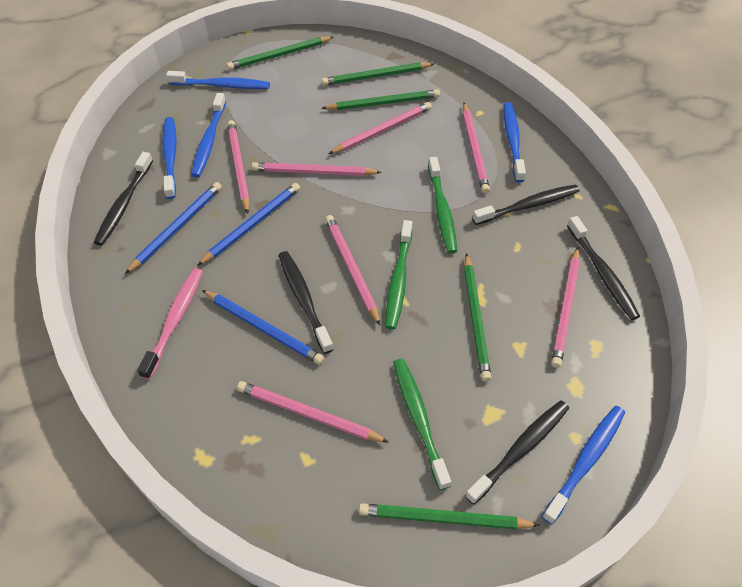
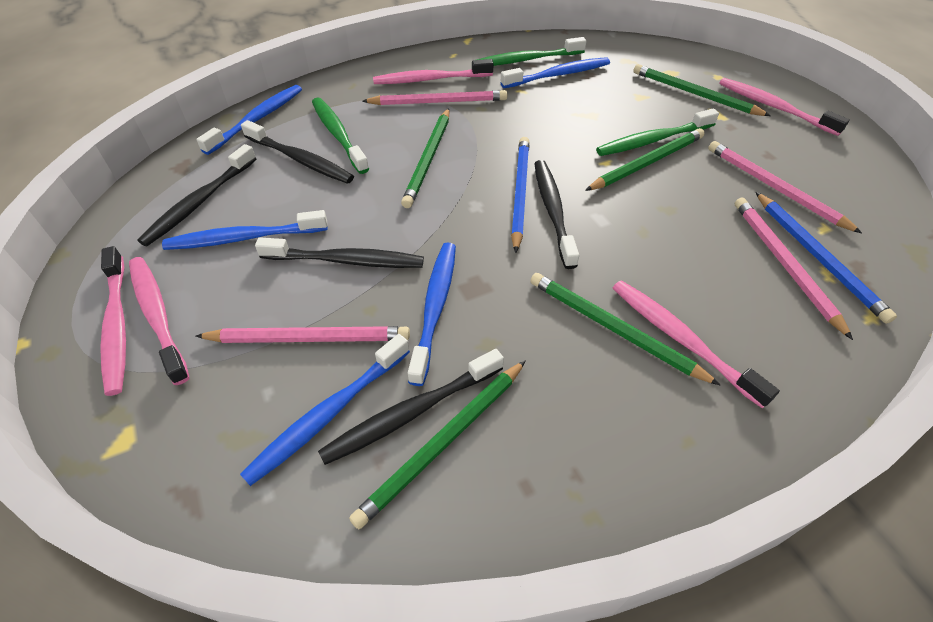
blue pencil: [125,182,222,274] [197,183,300,266] [202,290,324,365] = 3 -> [511,137,529,253] [756,192,897,324] = 2
pink pencil: [227,120,250,214] [237,381,389,442] [251,162,382,176] [325,215,380,325] [328,102,432,154] [463,103,490,194] [551,247,580,368] = 7 -> [196,326,410,343] [362,90,507,105] [708,141,862,233] [735,198,853,340] = 4
pink toothbrush: [137,268,203,380] = 1 -> [100,246,126,396] [129,257,190,385] [373,59,494,84] [613,280,780,409] [719,78,850,136] = 5

